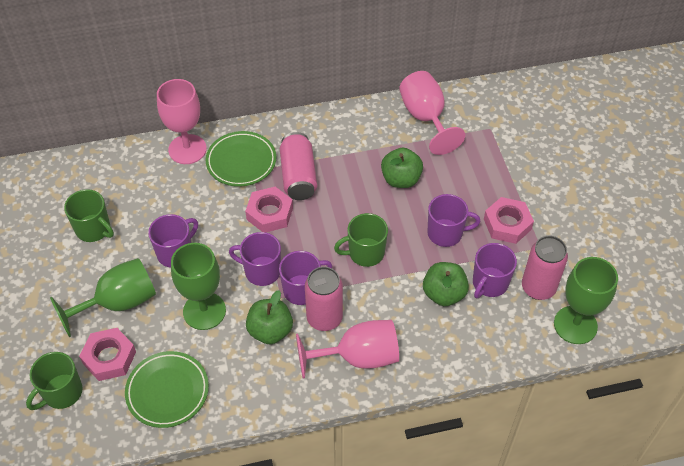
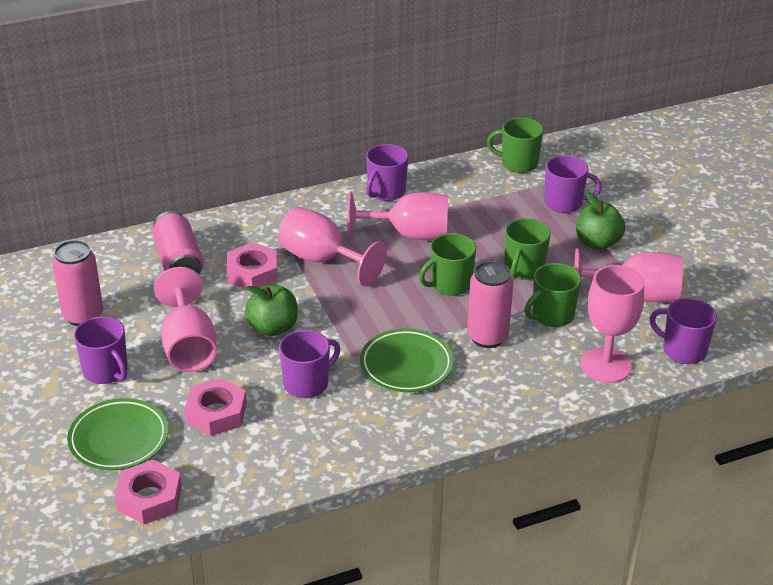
green apple: [246,290,293,344] [381,148,423,188] [423,262,469,306] = 3 -> [245,285,298,336] [576,192,625,250] = 2
green goblet: [50,258,156,337] [171,243,226,330] [554,257,618,344] = 3 -> none = 0
green mug: [26,352,83,410] [64,189,114,242] [334,213,388,267] = 3 -> [419,233,476,296] [487,118,543,173] [504,218,551,280] [524,263,581,327] = 4
pink goblet: [157,79,207,164] [296,320,399,379] [399,71,465,155] = 3 -> [154,267,217,372] [278,207,387,286] [347,191,448,240] [574,248,683,302] [581,265,644,383] = 5

